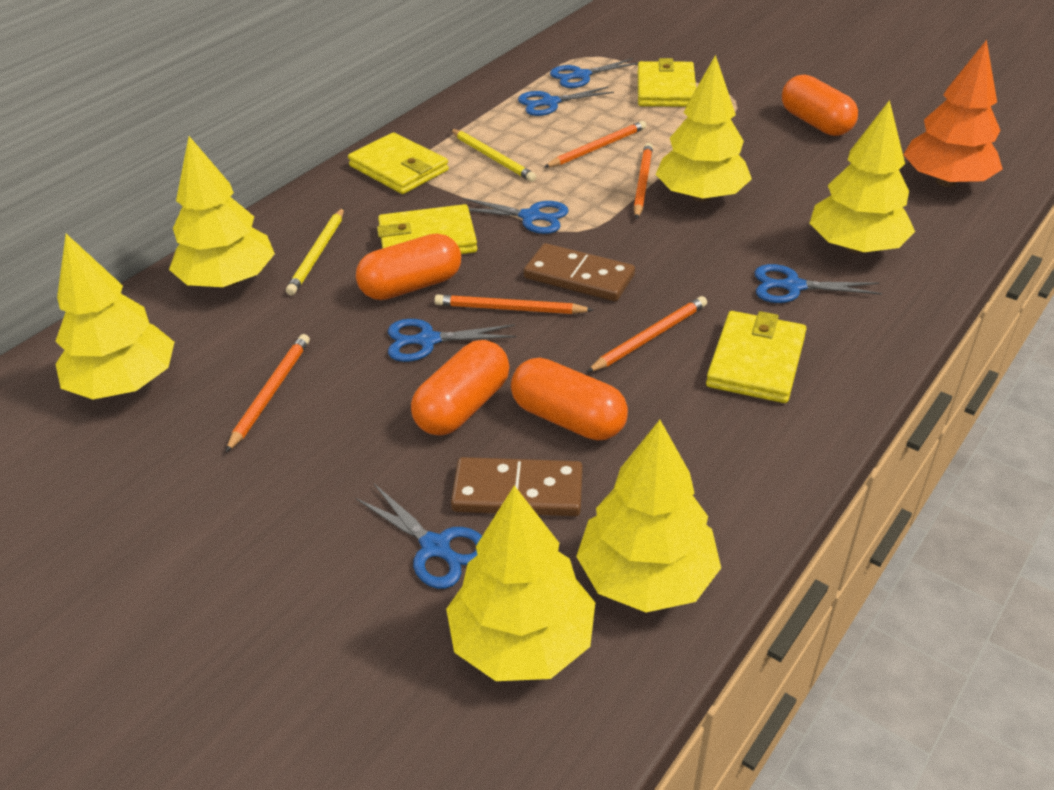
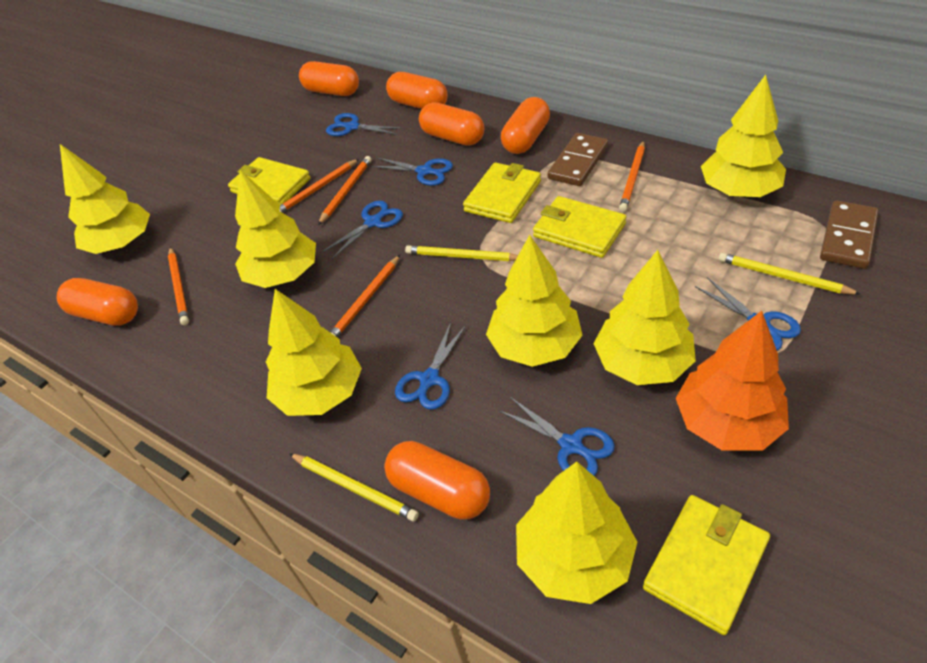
orange capsule: [356,234,461,300] [411,340,510,436] [511,358,628,441] [782,74,858,136] = 4 -> [56,278,138,326] [299,61,359,96] [384,441,490,520] [386,72,448,109] [419,102,484,146] [501,97,550,154] = 6
yellow pencil: [286,208,344,295] [450,129,536,182] = 2 -> [289,453,419,522] [405,245,518,261] [718,253,861,295] = 3
yellow tree: [55,234,175,399] [169,136,275,287] [446,485,595,681] [576,420,721,613] [655,55,752,202] [809,100,915,253] = 6 -> [60,144,150,254] [235,170,316,288] [266,289,362,416] [486,235,582,367] [516,462,637,604] [594,250,696,385] [701,75,786,197] = 7

